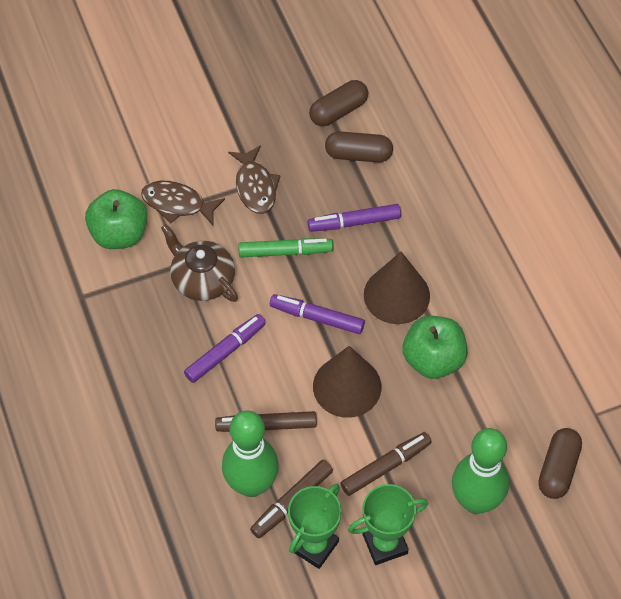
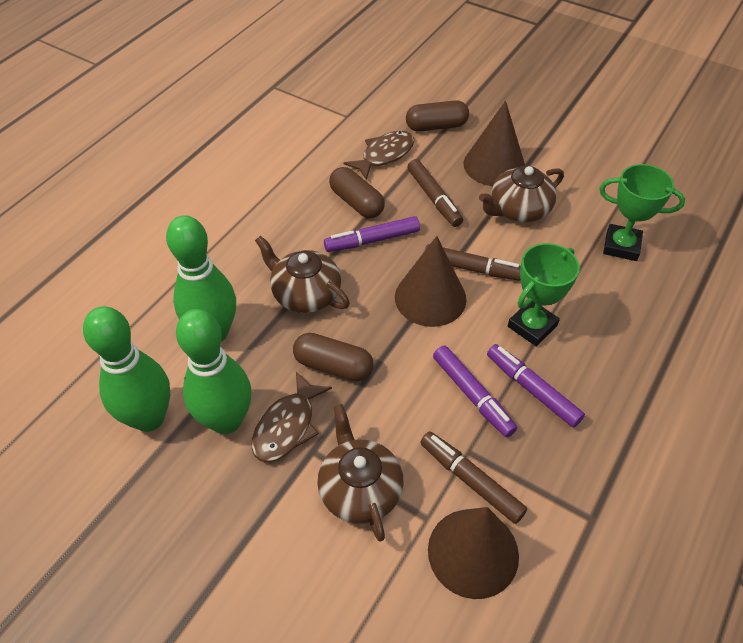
brown cone: [313,346,382,418] [364,252,430,324] = 2 -> [395,236,466,327] [428,507,519,599] [464,101,525,186] = 3
brown teapot: [161,224,238,302] = 1 -> [255,236,350,313] [317,404,403,542] [479,166,564,222] = 3
green apple: [85,189,148,249] [403,316,468,379] = 2 -> none = 0
green bowling pin: [222,411,279,497] [452,428,509,514] = 2 -> [83,306,170,432] [166,215,236,342] [176,309,252,434] = 3
green marker: [238,238,333,258] = 1 -> none = 0

